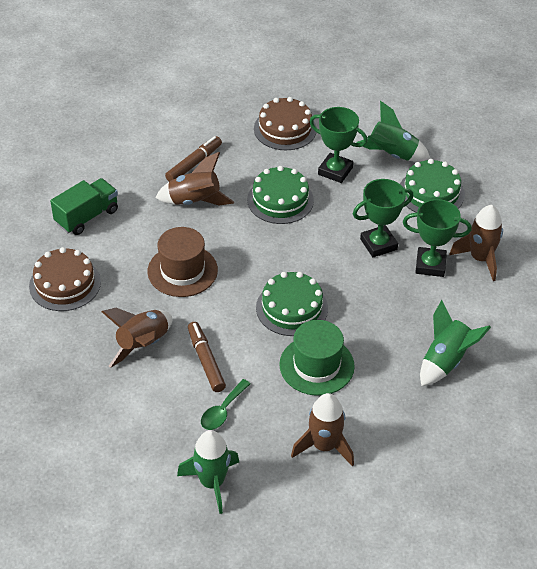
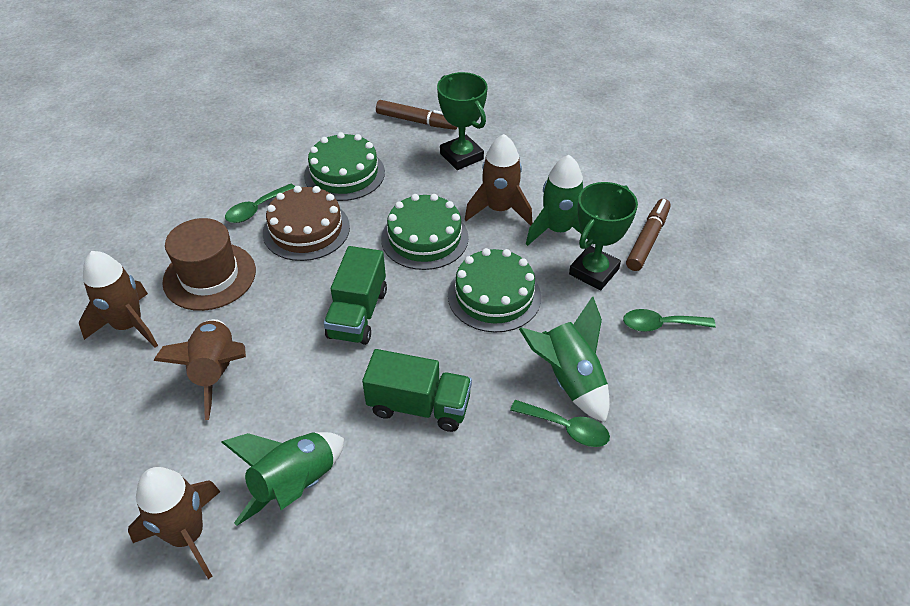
brown cake: [29,247,101,311] [254,97,316,150] = 2 -> [263,186,350,261] = 1
green hat: [279,320,355,396] = 1 -> none = 0
green spoon: [201,379,251,430] = 1 -> [225,184,295,223] [510,400,610,447] [623,309,716,332] = 3
green trophy: [310,107,368,183] [353,179,414,257] [403,199,472,277] = 3 -> [437,72,488,170] [569,182,638,290] = 2
green truck: [50,178,118,235] = 1 -> [324,246,387,345] [362,349,472,432] = 2

